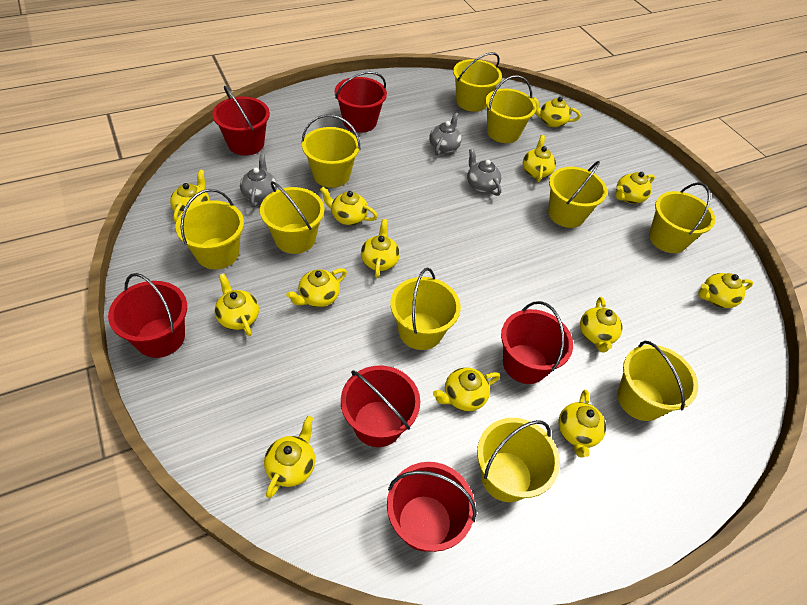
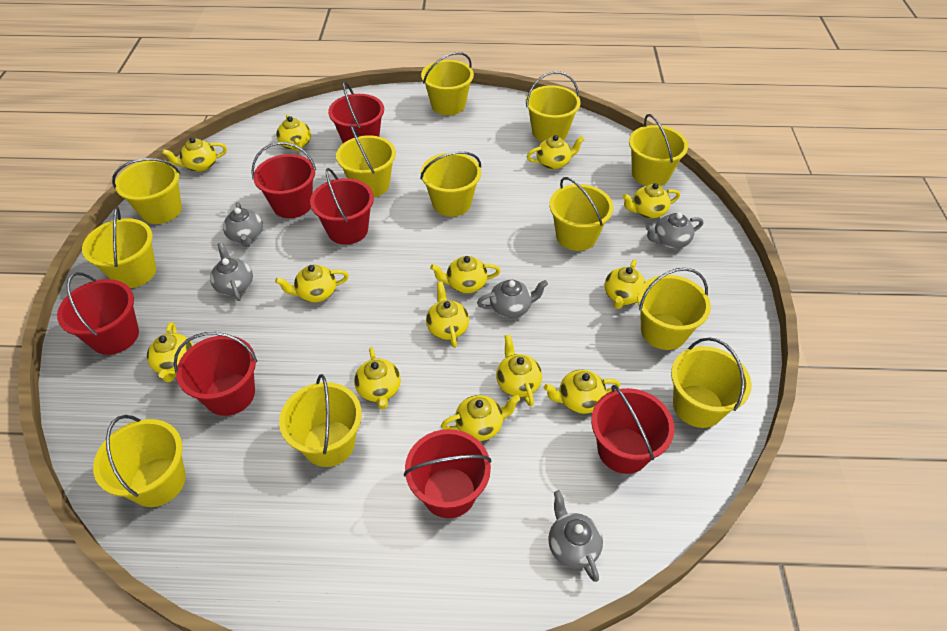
grey teapot: [240,154,277,207] [429,112,462,155] [467,148,501,196] = 3 -> [210,242,253,301] [223,202,263,247] [477,280,548,318] [548,490,603,582] [646,213,703,249] = 5
red bucket: [108,273,187,358] [212,86,270,156] [335,72,387,133] [341,365,420,447] [387,462,477,552] [501,301,573,384] = 6 -> [57,272,139,355] [174,332,257,416] [251,142,316,218] [310,168,374,245] [328,81,384,143] [404,429,492,518] [591,385,675,474] = 7
yellow bucket: [175,189,244,269] [260,181,325,254] [302,115,360,188] [390,268,461,350] [453,52,502,112] [477,418,560,502] [485,75,536,143] [548,161,607,228] [617,340,698,421] [649,182,715,253] = 10 -> [82,207,156,288] [93,415,186,507] [112,158,182,224] [279,374,362,467] [336,125,396,197] [420,151,481,216] [421,52,474,115] [526,71,581,142] [549,177,613,251] [629,114,688,186] [638,268,711,350] [671,337,752,428] = 12

